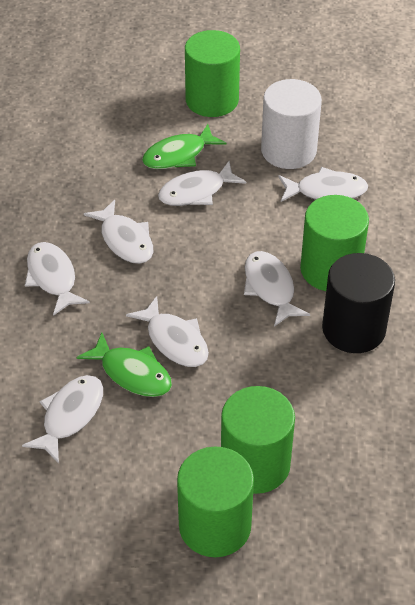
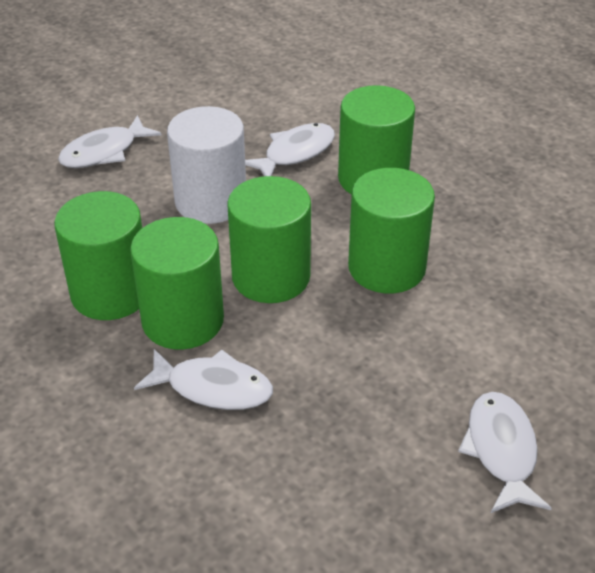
black cylinder: [322,253,395,353] = 1 -> none = 0
green cylinder: [177,447,254,557] [185,30,240,117] [221,386,295,494] [300,195,369,291] = 4 -> [54,191,142,320] [130,217,224,350] [227,176,311,303] [338,85,415,194] [348,168,435,293] = 5
green fish: [76,333,172,397] [142,124,226,169] = 2 -> none = 0
white fish: [22,375,103,463] [25,242,90,316] [84,199,153,264] [126,296,209,367] [158,161,246,206] [244,251,310,327] [278,167,368,202] = 7 -> [58,115,161,168] [134,349,273,410] [245,123,335,176] [458,392,552,513] = 4

